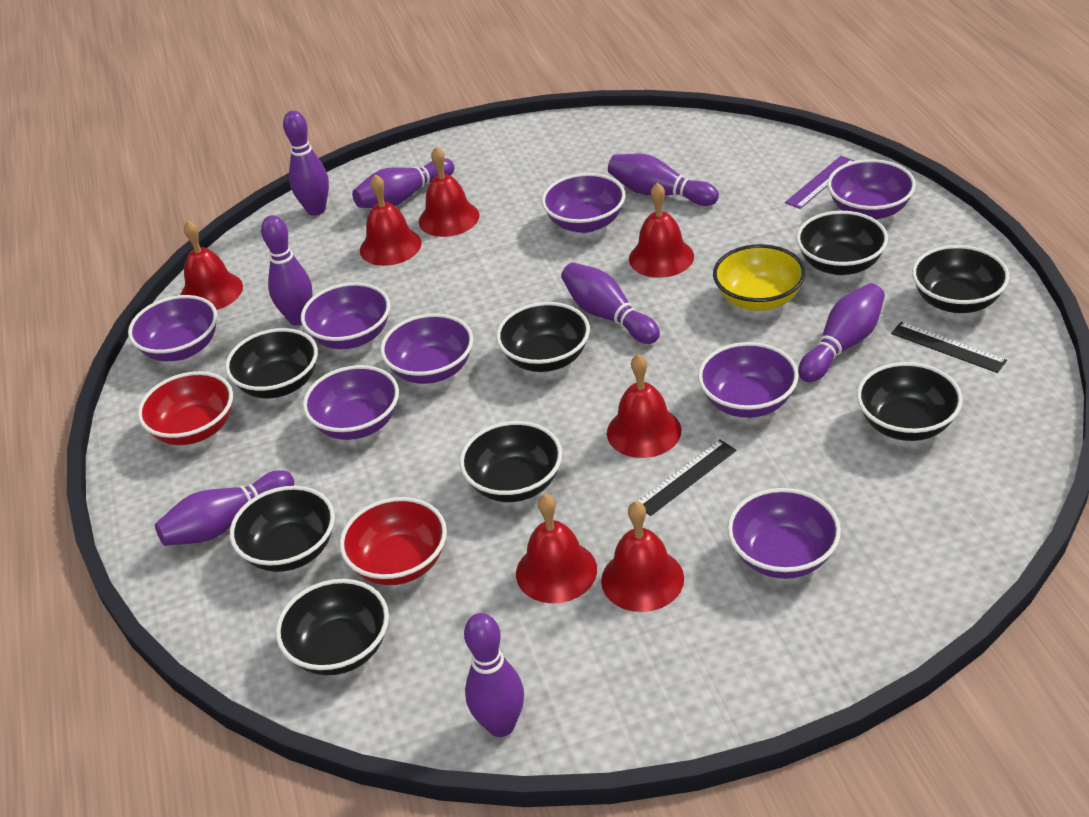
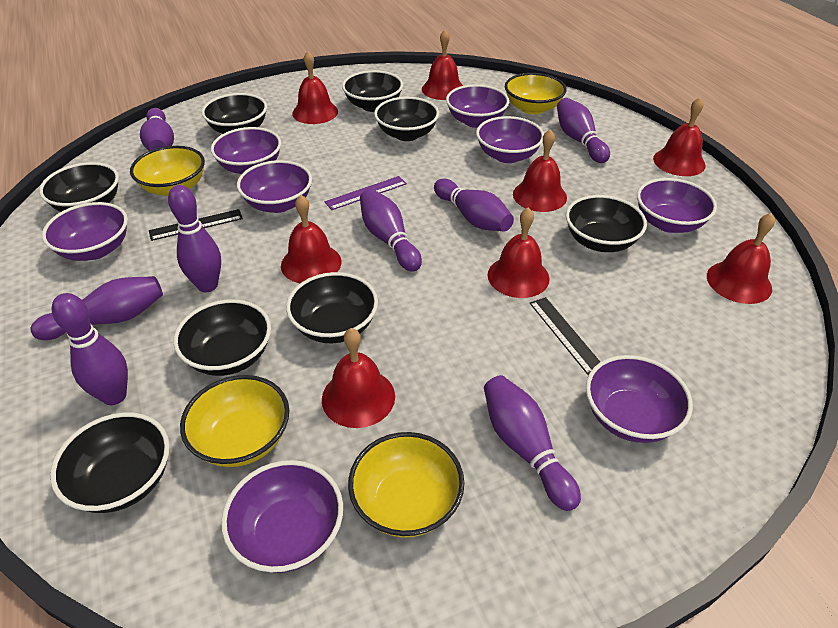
red bell: [180,221,243,310] [360,174,422,266] [419,146,479,237] [516,494,597,603] [601,501,684,612] [607,354,681,458] [629,183,694,278] = 7 -> [281,195,342,283] [292,51,338,124] [322,328,395,428] [422,30,463,100] [488,207,550,298] [513,129,567,212] [653,97,706,176] [707,213,775,304] = 8
red bowl: [138,371,233,445] [339,497,447,585] = 2 -> none = 0
yellow bowl: [713,244,806,311] = 1 -> [130,146,205,196] [180,375,289,467] [348,432,465,538] [505,73,567,115] = 4

